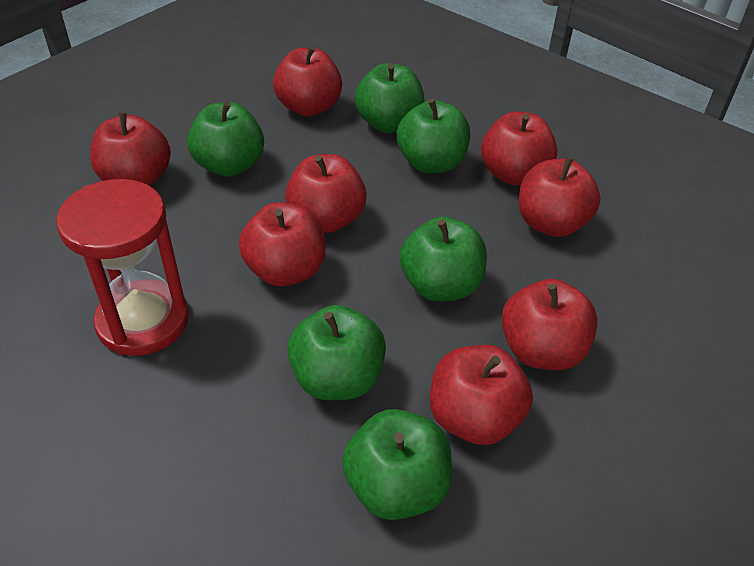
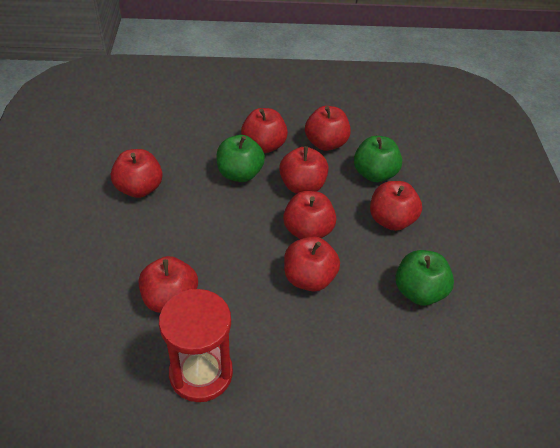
green apple: [187,101,264,177] [287,305,386,400] [342,409,452,520] [355,63,425,133] [397,99,470,173] [400,217,487,302] = 6 -> [216,135,265,182] [354,136,402,182] [395,250,454,305] = 3

